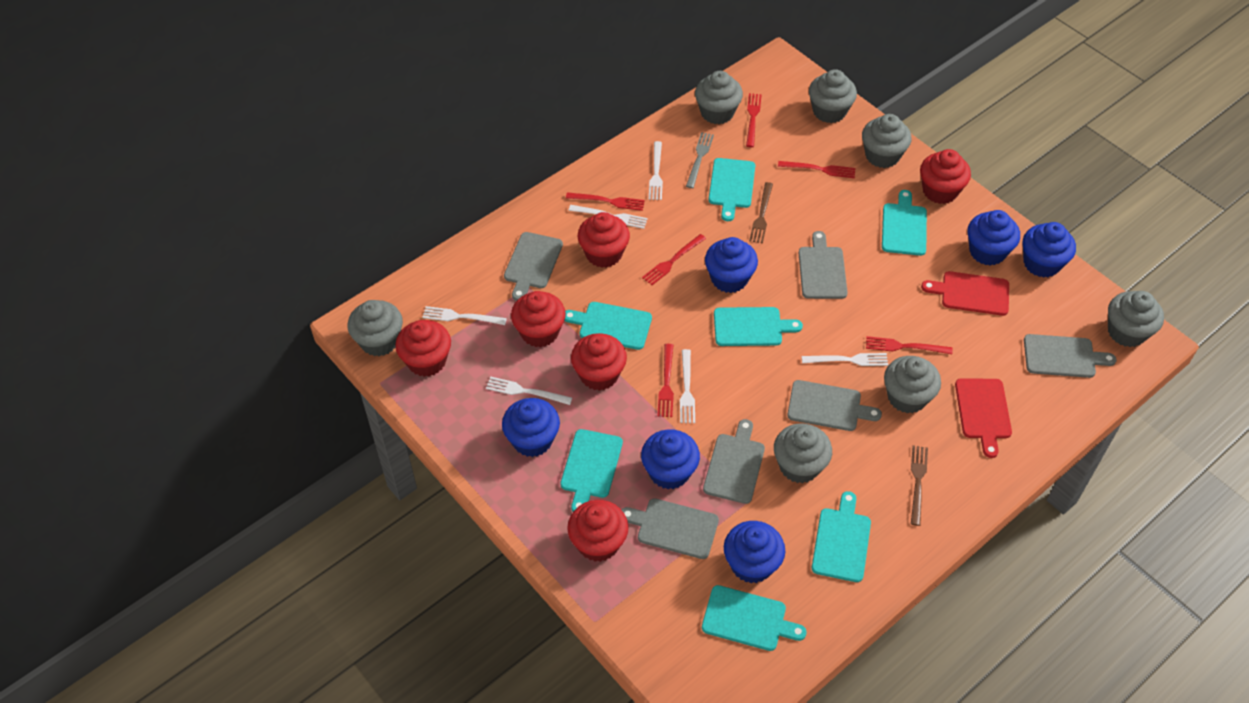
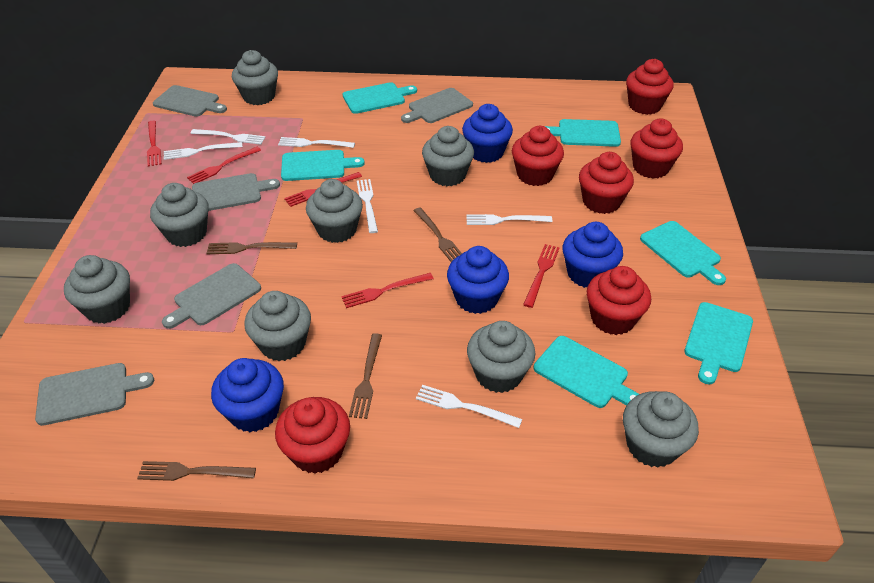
blue cupcake: [502,398,560,457] [641,429,700,489] [705,237,758,293] [724,521,785,583] [968,210,1020,266] [1023,222,1076,278] = 6 -> [211,358,284,432] [447,246,509,314] [462,104,513,163] [562,222,623,288] = 4
brown fork: [749,182,773,244] [911,445,928,526] = 2 -> [137,461,256,481] [206,242,297,254] [349,333,382,419] [413,207,462,262] = 4
grey cupcake: [347,300,403,356] [695,71,743,124] [774,423,832,483] [809,69,857,123] [862,114,912,168] [884,356,941,413] [1108,291,1164,347] = 7 -> [64,255,130,324] [150,183,209,247] [232,50,278,105] [244,291,311,361] [306,179,363,243] [422,126,474,186] [467,321,535,393] [623,391,699,468] = 8
grey cutting board: [504,232,563,301] [622,498,719,559] [703,419,765,504] [787,380,882,431] [798,231,848,299] [1024,334,1117,378] = 6 -> [35,363,154,426] [153,85,227,117] [162,263,261,329] [192,173,280,211] [401,88,473,123] = 5
grey fork: [686,132,714,188] = 1 -> none = 0
red cutting board: [921,271,1009,316] [955,378,1012,458] = 2 -> none = 0
red fork: [566,192,645,211] [642,234,706,285] [657,344,674,417] [746,93,762,147] [778,161,855,178] [866,336,953,354] = 6 -> [147,121,162,167] [187,147,261,184] [284,172,362,207] [341,273,434,308] [523,244,560,308] = 5
turquoise cutting board: [560,429,623,512] [564,302,652,350] [702,585,807,651] [709,158,755,221] [714,307,803,346] [812,491,871,582] [882,190,927,256] = 7 -> [281,150,365,181] [343,82,417,114] [534,336,639,408] [545,119,621,147] [640,221,726,285] [684,302,753,384] = 6

